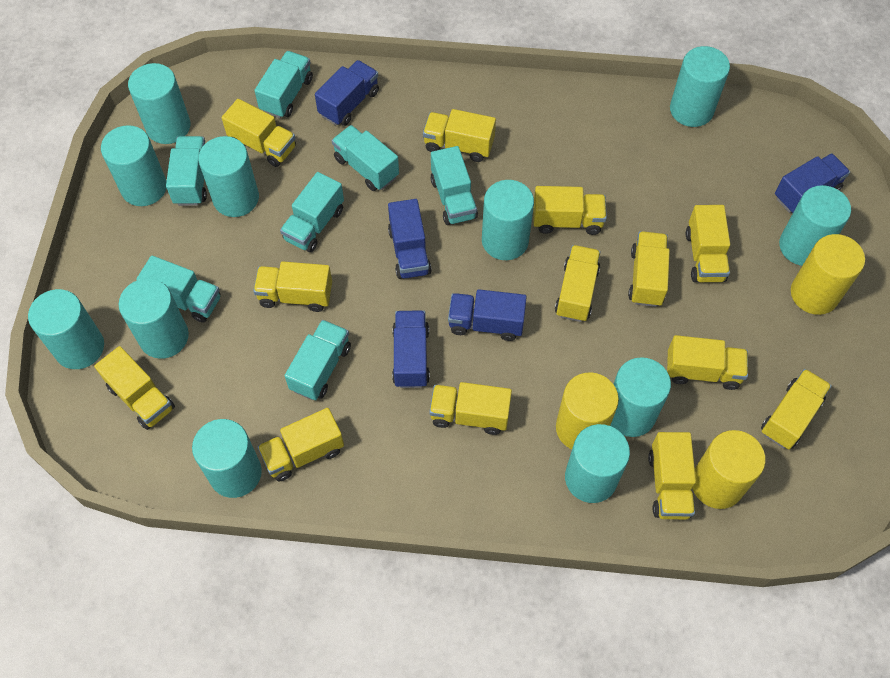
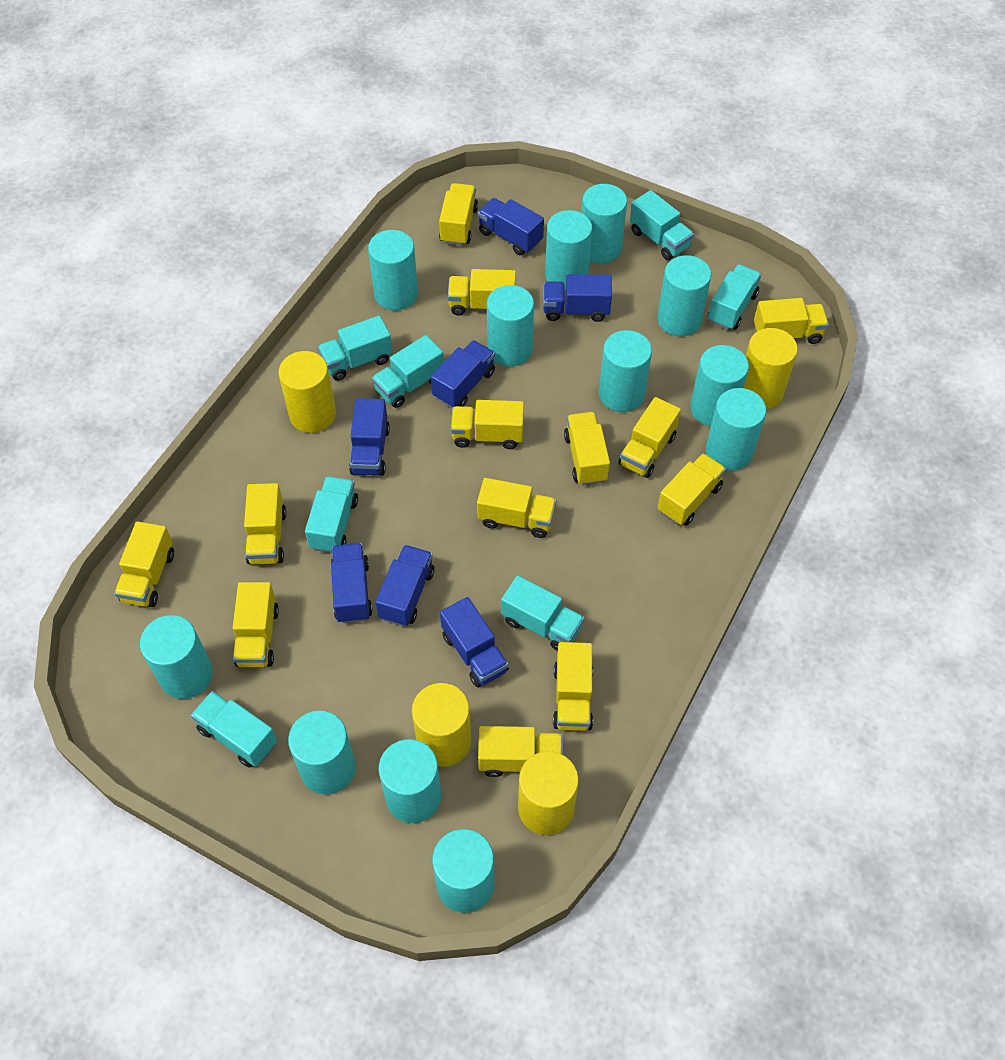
blue truck: [315,60,379,126] [388,199,432,279] [392,311,430,388] [448,289,527,341] [775,153,850,213] = 5 -> [331,543,373,623] [349,398,390,476] [375,545,435,626] [431,340,495,408] [440,597,509,687] [478,198,544,256] [543,274,612,322] = 7
turquoise cylinder: [28,289,104,369] [101,125,166,206] [118,278,189,359] [128,63,190,144] [192,419,262,498] [198,136,259,217] [482,180,534,260] [565,424,630,503] [610,357,671,437] [670,46,730,127] [779,185,851,266] = 11 -> [140,615,213,699] [288,711,356,795] [368,230,418,310] [379,739,441,823] [432,829,494,913] [487,285,534,366] [545,210,592,290] [581,184,627,264] [599,330,652,412] [657,255,711,336] [690,345,749,427] [706,388,766,470] = 12
yellow cylinder: [556,372,619,449] [692,430,766,509] [791,234,865,315] = 3 -> [278,351,336,433] [412,683,471,767] [518,751,579,835] [744,328,798,409] = 4

